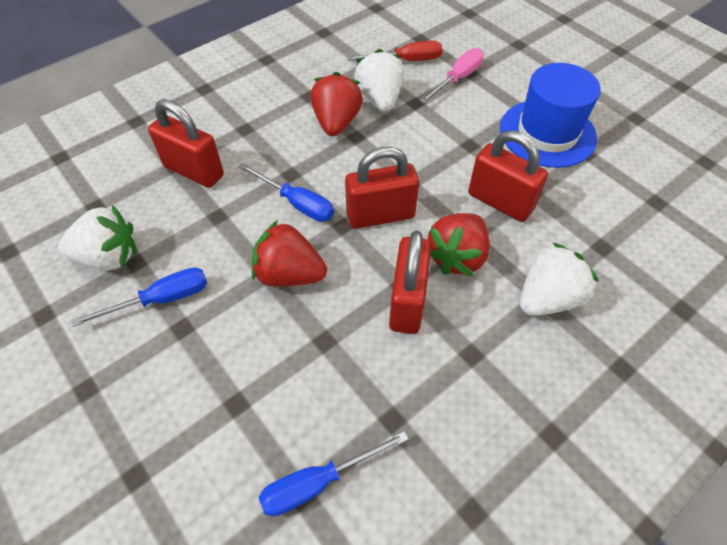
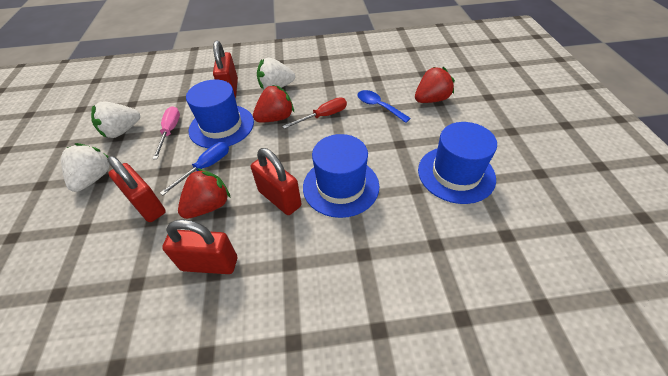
blue hat: [500,63,601,168] = 1 -> [186,79,254,148] [303,134,379,218] [418,122,497,204] = 3
blue screwdriver: [71,267,207,327] [238,163,334,222] [259,431,408,516] = 3 -> [160,142,229,195] = 1
blue spoon: none = 0 -> [357,90,411,123] = 1

